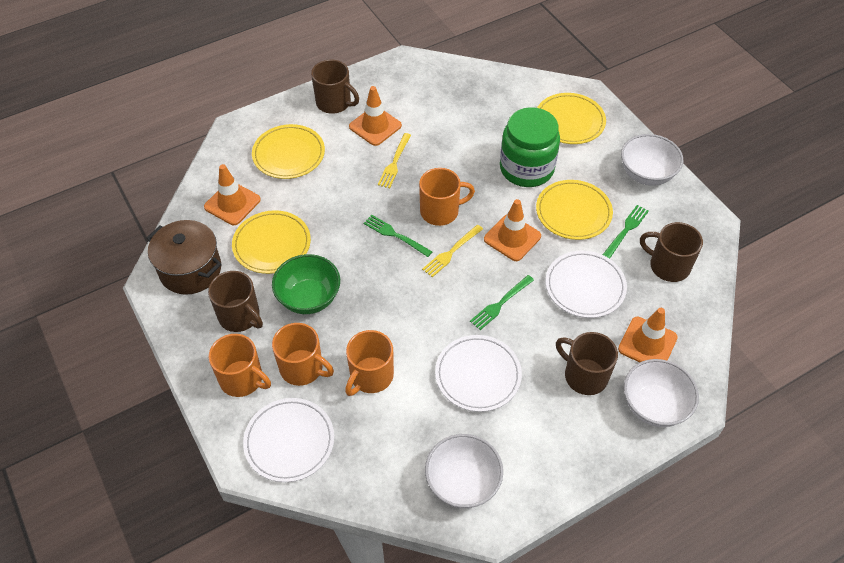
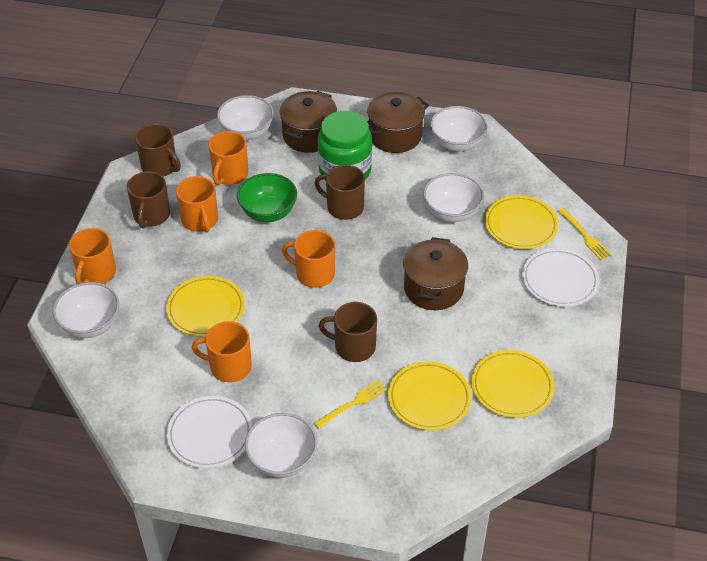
brown pot: [147,220,222,295] = 1 -> [280,91,337,153] [367,91,429,153] [403,237,468,310] = 3
green fork: [364,215,432,257] [470,275,534,330] [603,205,649,259] = 3 -> none = 0
orange mug: [209,334,271,397] [272,323,334,386] [345,330,394,396] [419,168,475,226] = 4 -> [69,228,116,284] [176,176,218,232] [192,321,252,383] [208,131,248,185] [282,230,335,288] = 5
orange traffic cone: [204,164,261,225] [349,86,402,146] [484,199,541,261] [618,308,678,362] = 4 -> none = 0
white bowl: [425,434,503,508] [621,134,683,186] [624,359,699,427] = 3 -> [53,282,119,338] [217,95,274,140] [245,413,317,478] [423,173,484,222] [430,106,487,151] = 5
white plate: [243,398,334,482] [435,335,522,412] [546,250,627,318] = 3 -> [167,396,252,468] [522,248,600,307] = 2

